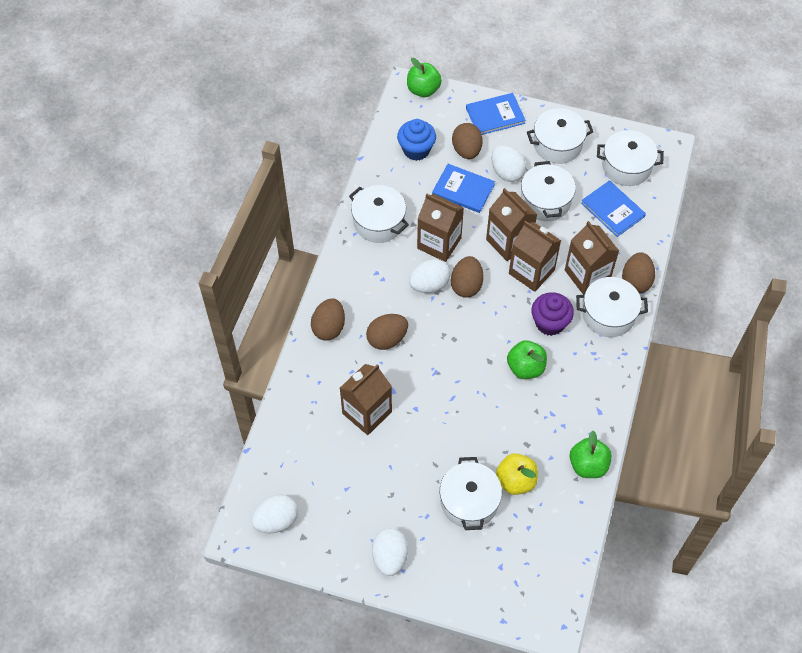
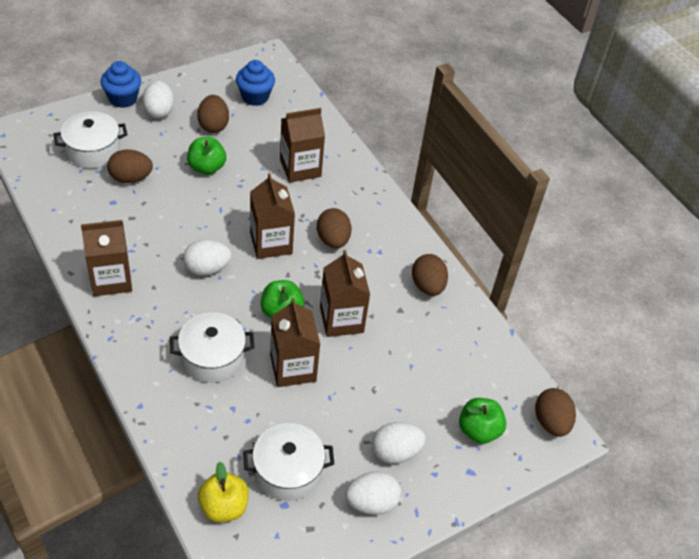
blue book: [432,164,495,213] [466,93,526,135] [581,180,646,237] = 3 -> none = 0
blue cupcake: [397,119,436,161] = 1 -> [100,61,141,108] [236,60,275,106] = 2
purple cupcake: [531,292,574,336] = 1 -> none = 0
white pot: [349,185,409,243] [440,457,502,530] [521,161,576,221] [527,108,593,164] [576,277,648,337] [597,130,664,186] = 6 -> [53,111,127,169] [170,312,254,383] [243,423,334,501] = 3

